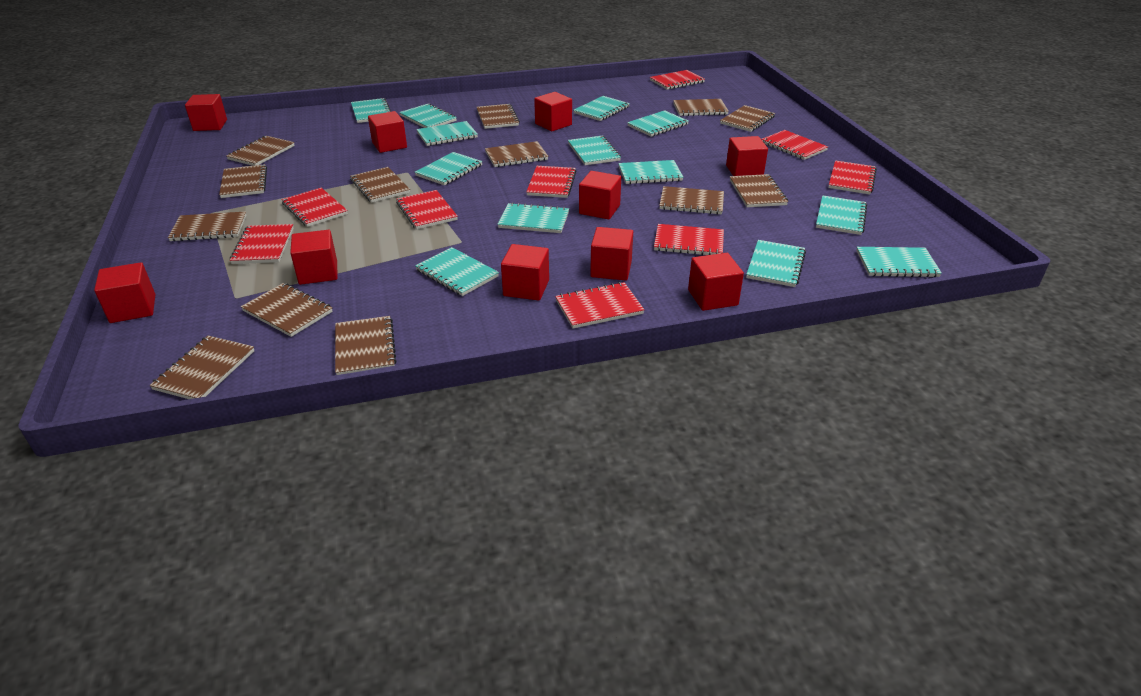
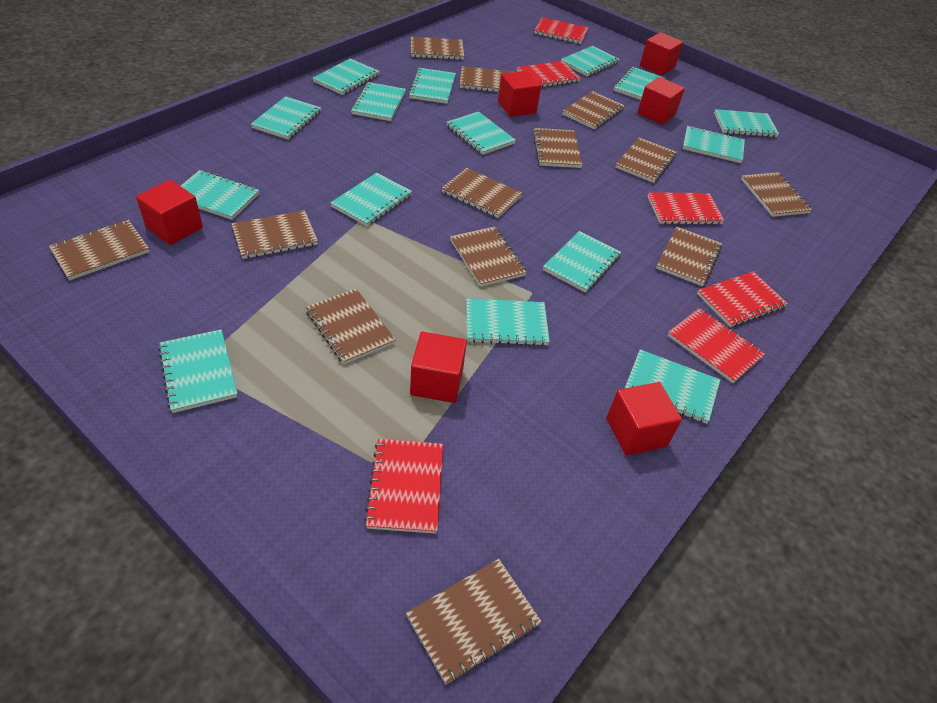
red cube: [94,262,155,323] [185,94,227,131] [290,230,338,285] [368,111,407,153] [501,244,549,301] [534,92,572,131] [579,171,621,219] [590,227,633,281] [688,253,744,311] [726,136,768,176] = 10 -> [136,180,203,245] [410,332,467,403] [498,71,541,117] [606,382,682,456] [637,77,685,125] [640,32,683,75] = 6
red notebook: [230,224,293,264] [281,188,348,227] [396,190,458,229] [526,166,576,198] [555,282,644,328] [650,70,705,90] [654,224,724,255] [761,130,828,160] [828,160,877,194] = 9 -> [364,439,443,534] [517,61,581,88] [534,17,588,44] [648,192,725,225] [668,308,765,383] [697,272,788,327] = 6
turquoise notebook: [351,98,391,123] [399,103,457,128] [415,152,482,186] [415,247,499,296] [417,121,478,146] [498,202,569,233] [568,136,621,165] [574,96,630,121] [618,160,683,184] [627,110,688,137] [746,240,806,287] [816,195,867,235] [856,247,942,277] = 13 -> [158,329,238,413] [181,170,260,220] [251,96,321,140] [312,58,380,95] [330,173,412,226] [351,82,406,121] [408,68,456,104] [446,112,516,155] [466,298,550,346] [543,231,621,293] [561,46,620,77] [613,67,666,100] [625,349,720,424] [683,126,745,163] [714,109,779,137] = 15

